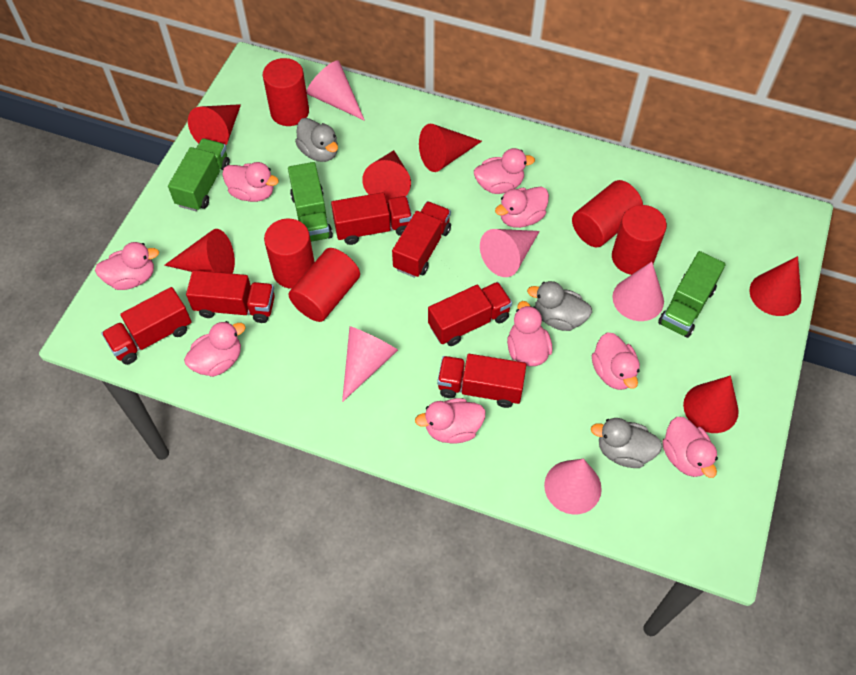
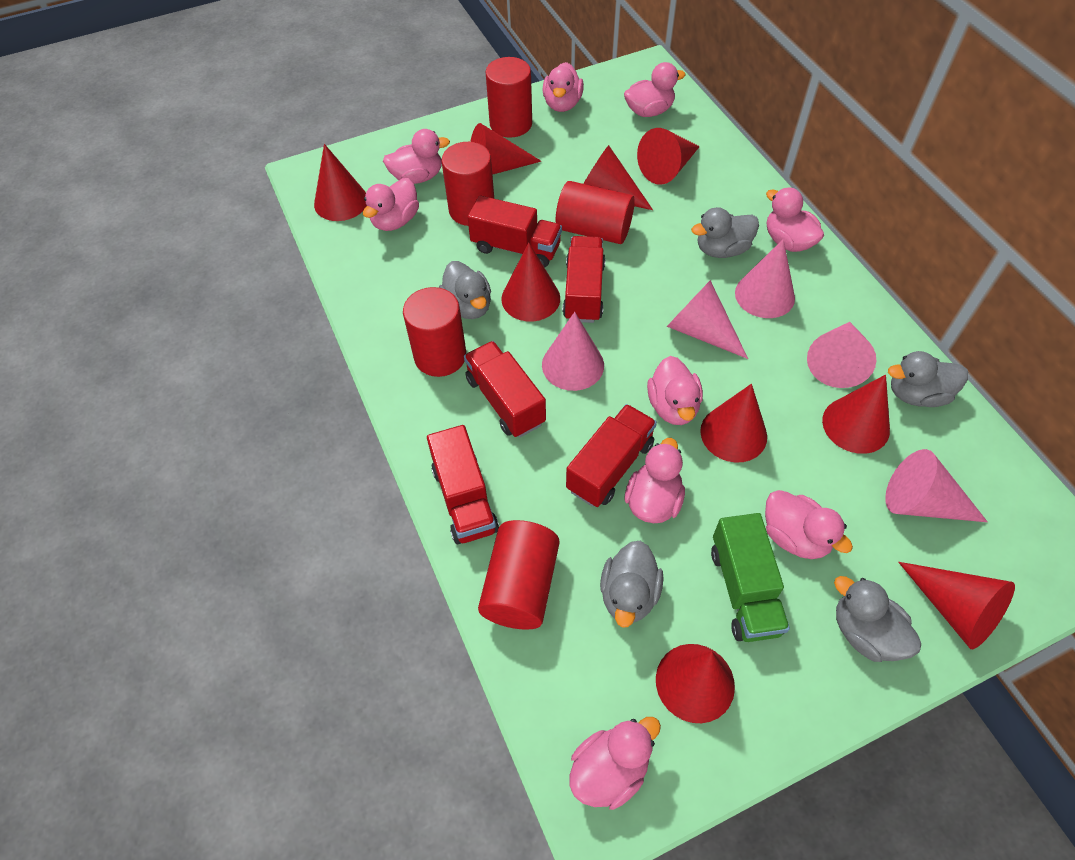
green truck: [168,138,230,211] [288,162,333,242] [658,251,726,338] = 3 -> [711,513,790,642] = 1
grey duck: [295,118,338,162] [527,281,592,331] [591,418,663,468] = 3 -> [439,261,491,319] [600,541,664,628] [691,207,759,258] [834,576,921,662] [888,351,968,407] = 5
red cone: [164,229,235,274] [188,104,241,145] [362,150,411,201] [419,124,482,172] [683,375,739,433] [749,256,801,316] = 6 -> [314,144,367,221] [470,123,541,175] [501,243,560,322] [583,145,653,210] [637,128,700,185] [656,644,735,723] [700,384,767,463] [822,374,890,454] [898,562,1015,649] = 9
red truck: [102,287,191,365] [186,270,275,323] [331,192,412,245] [392,201,451,278] [428,282,512,346] [437,354,526,408] = 6 -> [427,425,499,544] [464,341,546,438] [467,195,562,268] [562,236,605,323] [566,404,657,507] = 5

